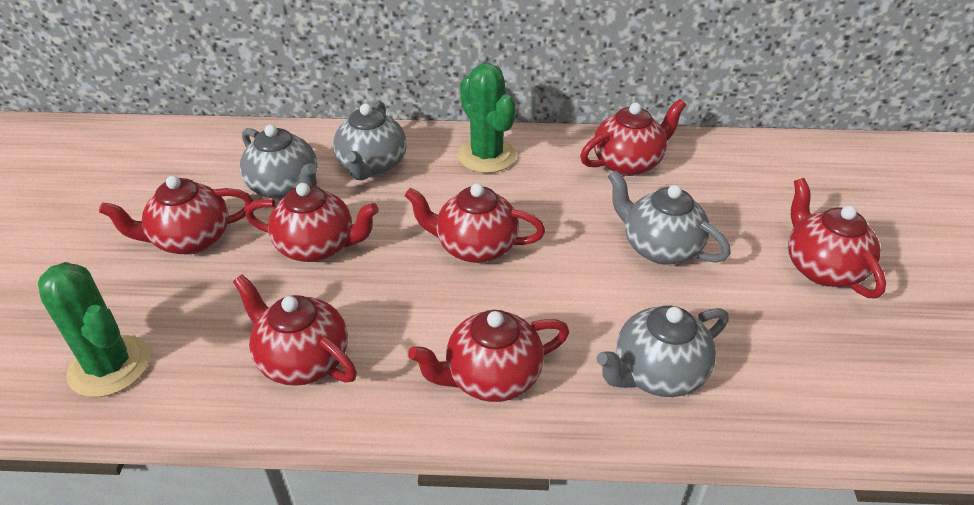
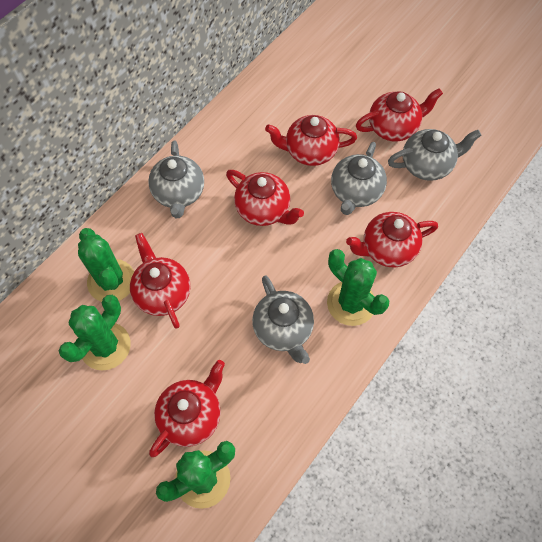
green cactus: [38,262,150,397] [458,63,516,173] = 2 -> [59,295,131,371] [78,228,134,302] [156,441,235,509] [327,249,389,326] = 4
red teapot: [99,176,253,254] [233,275,357,386] [245,183,379,262] [405,183,545,263] [408,310,569,402] [580,99,686,176] [788,178,886,298] = 7 -> [130,233,190,329] [149,360,225,457] [226,170,304,226] [265,115,357,166] [346,212,438,268] [356,88,443,141] = 6

